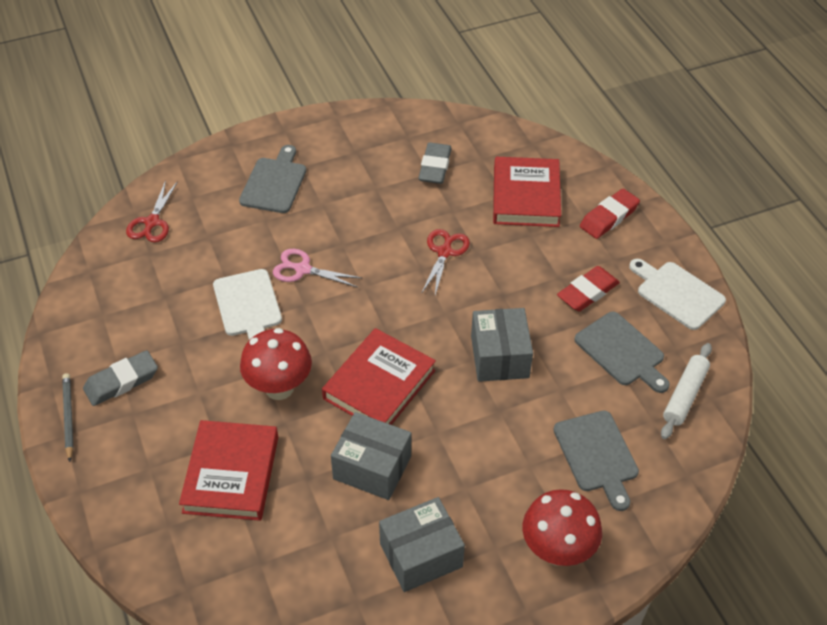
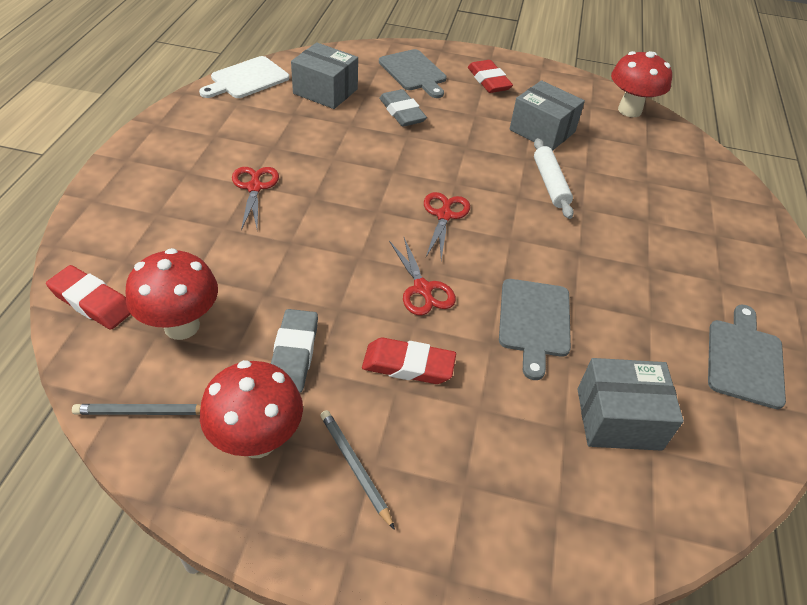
grey pencil: [62,373,74,462] = 1 -> [72,404,201,415] [320,410,395,530] = 2
pink scissors: [273,249,362,288] = 1 -> none = 0
red book: [179,420,278,521] [322,328,436,425] [493,157,561,227] = 3 -> none = 0
red eraser: [557,266,620,311] [580,189,640,239] = 2 -> [46,265,131,330] [362,337,456,384] [468,60,513,93] = 3
red mushroom: [240,328,312,400] [522,489,602,566] = 2 -> [126,248,218,340] [200,360,303,458] [611,51,672,117] = 3
red scissors: [126,180,178,243] [421,229,470,295] = 2 -> [232,167,279,230] [389,238,456,316] [424,192,470,260] = 3
white cutting board: [213,269,282,340] [629,259,726,330] = 2 -> [199,56,289,98] = 1

